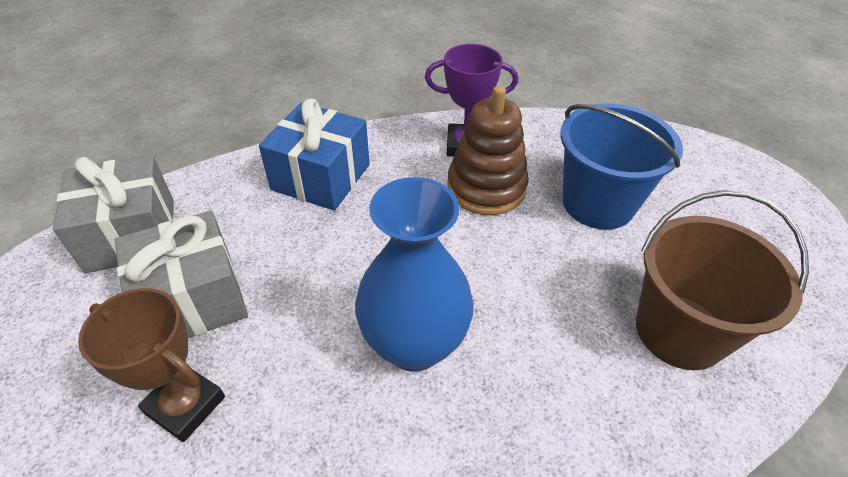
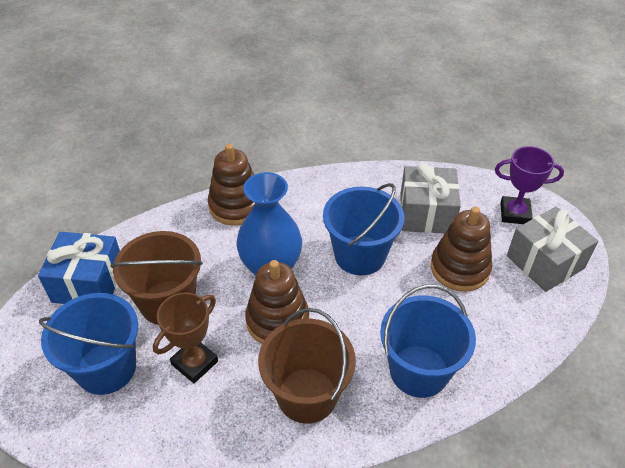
blue bucket: [560,103,683,229] = 1 -> [39,293,138,395] [323,183,404,275] [380,284,476,398] = 3
brown bucket: [636,190,809,370] = 1 -> [110,231,203,325] [258,308,356,424] = 2
brown stacking toy: [447,86,529,215] = 1 -> [208,144,255,226] [245,260,309,344] [431,207,492,292] = 3

